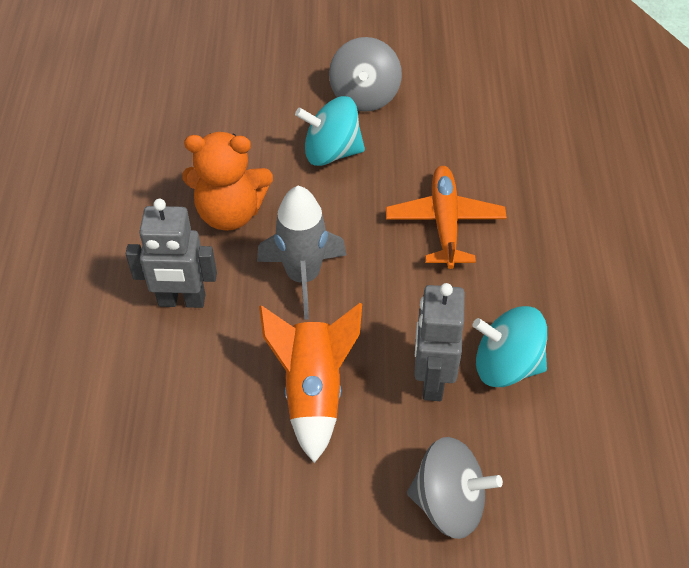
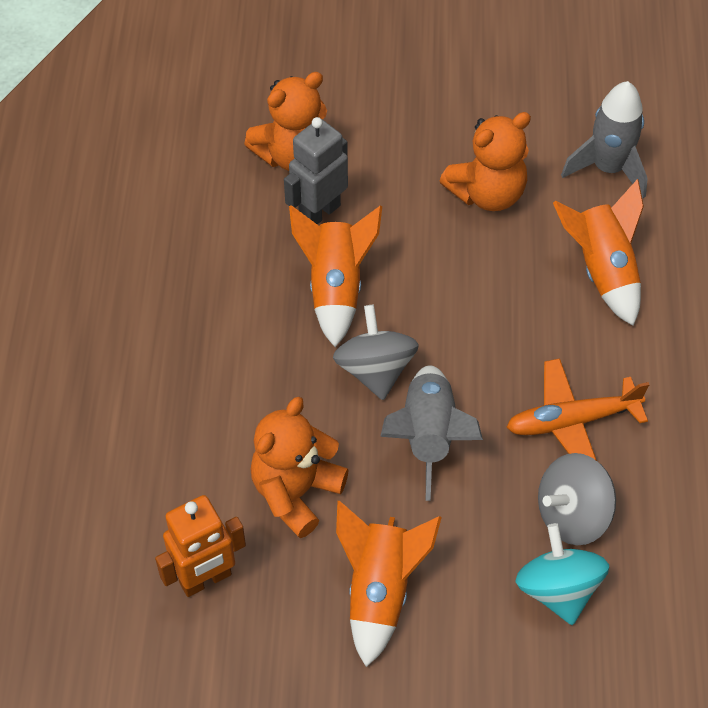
grey robot: [126,199,217,308] [414,283,465,401] = 2 -> [284,117,348,224] = 1
grey rocket: [257,186,347,320] = 1 -> [380,366,483,501] [561,81,648,198] = 2
orange robot: none = 0 -> [155,495,246,597] = 1
orange rocket: [259,303,362,463] = 1 -> [289,205,382,347] [336,501,442,667] [553,179,644,326] = 3
orange teddy bear: [182,132,273,231] = 1 -> [244,72,327,171] [250,397,349,538] [440,112,531,211] = 3
turquoise spinning top: [295,96,365,166] [473,306,547,387] = 2 -> [515,523,609,625] = 1

